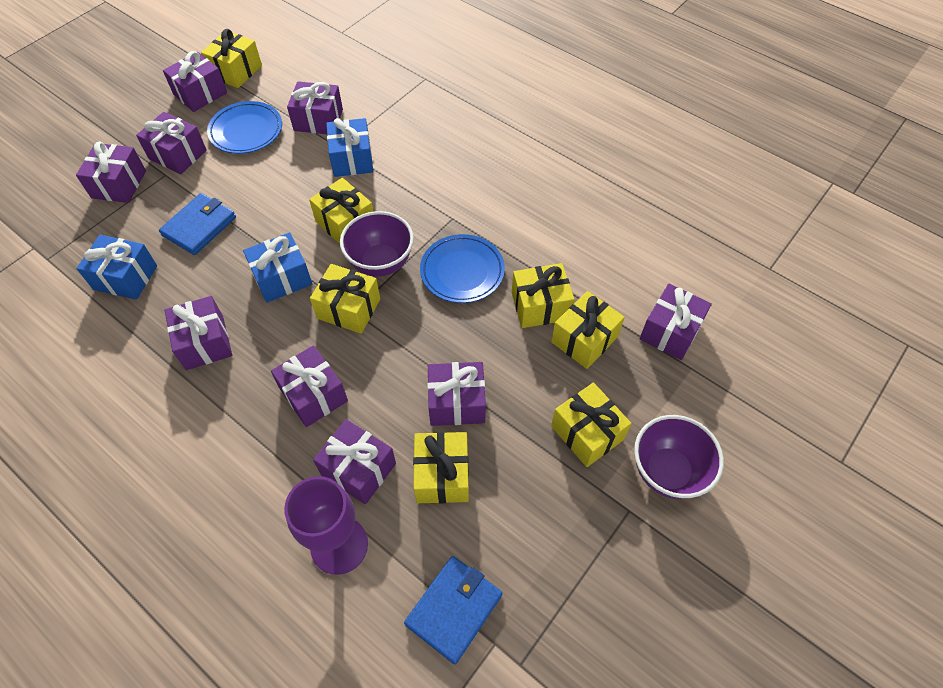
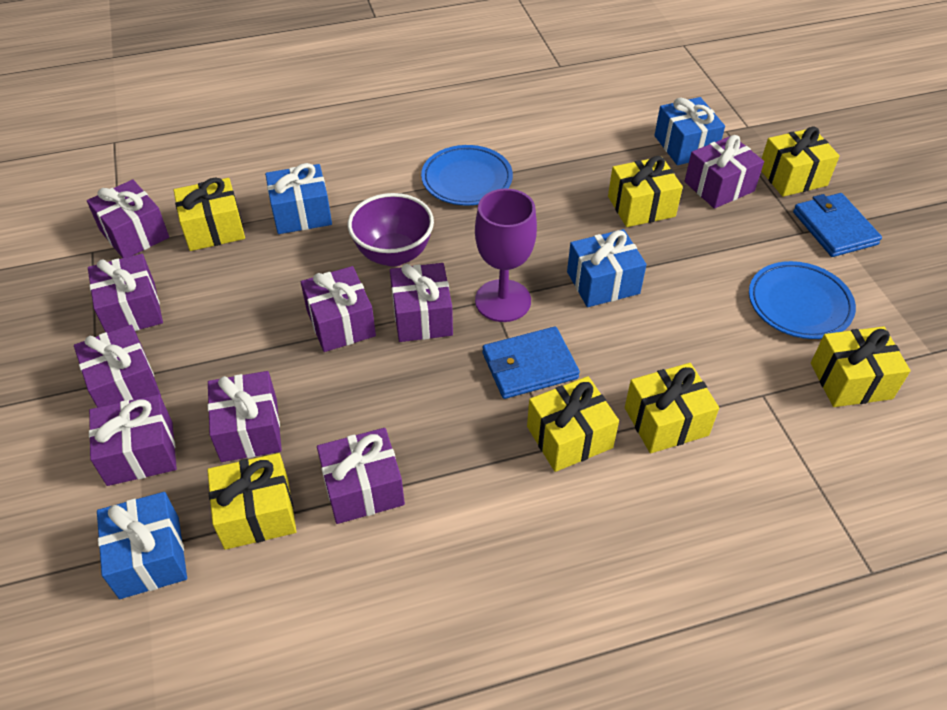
blue gift: [77,235,157,300] [243,232,312,303] [326,118,373,177] = 3 -> [97,492,187,599] [265,163,332,234] [567,229,647,307] [654,97,725,165] = 4
purple bowl: [340,211,414,277] [634,415,724,499] = 2 -> [348,193,434,266] = 1

